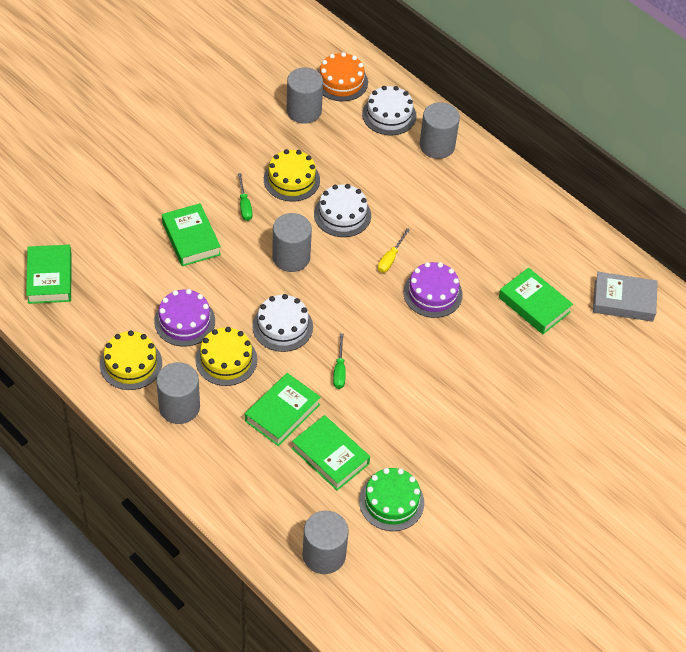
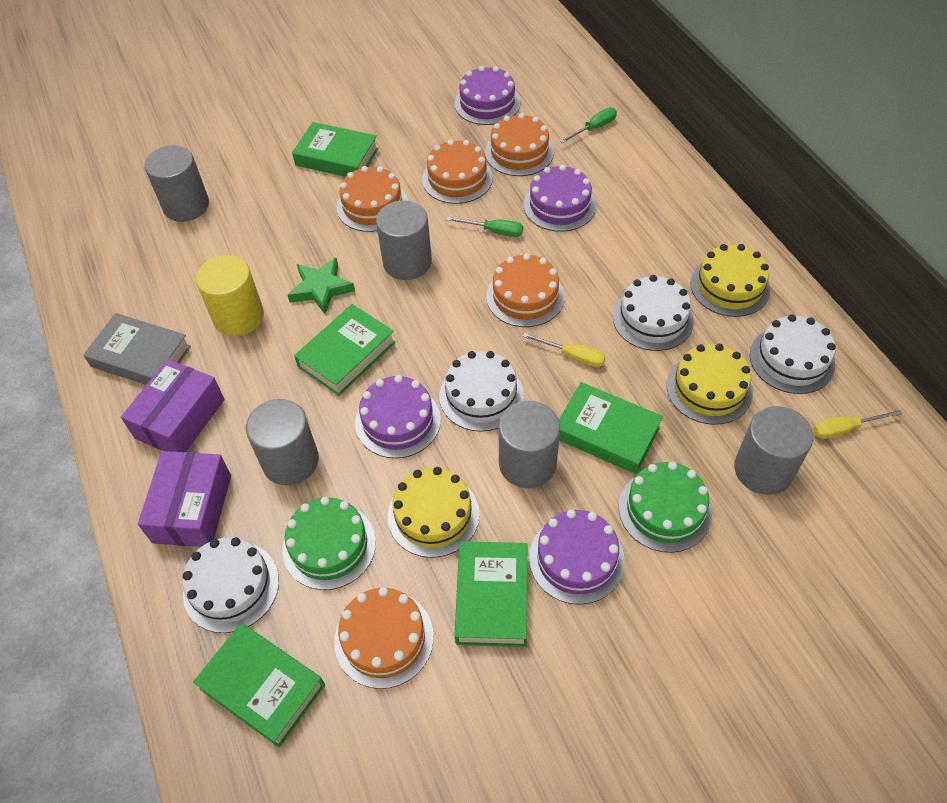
green cake: [359,468,424,531] = 1 -> [282,497,376,590] [619,462,712,553] = 2
green star: none = 0 -> [287,258,355,314] = 1
orange cake: [318,52,368,101] = 1 -> [334,587,434,689] [337,166,408,232] [422,139,493,204] [485,113,554,176] [486,253,565,327] = 5
purple box: none = 0 -> [121,359,225,452] [138,451,231,547] = 2
purple cake: [154,289,215,347] [403,262,463,318] = 2 -> [355,375,441,458] [455,66,520,125] [524,164,596,232] [529,510,625,605] = 4
white cake: [252,294,313,352] [314,184,371,237] [362,86,417,135] = 3 -> [182,537,279,633] [439,351,524,432] [613,275,694,351] [750,314,836,394] = 4
yellow cylinder: none = 0 -> [196,255,264,336] = 1
yellow screwdriver: [378,228,410,273] = 1 -> [522,333,605,367] [813,410,902,439] = 2

